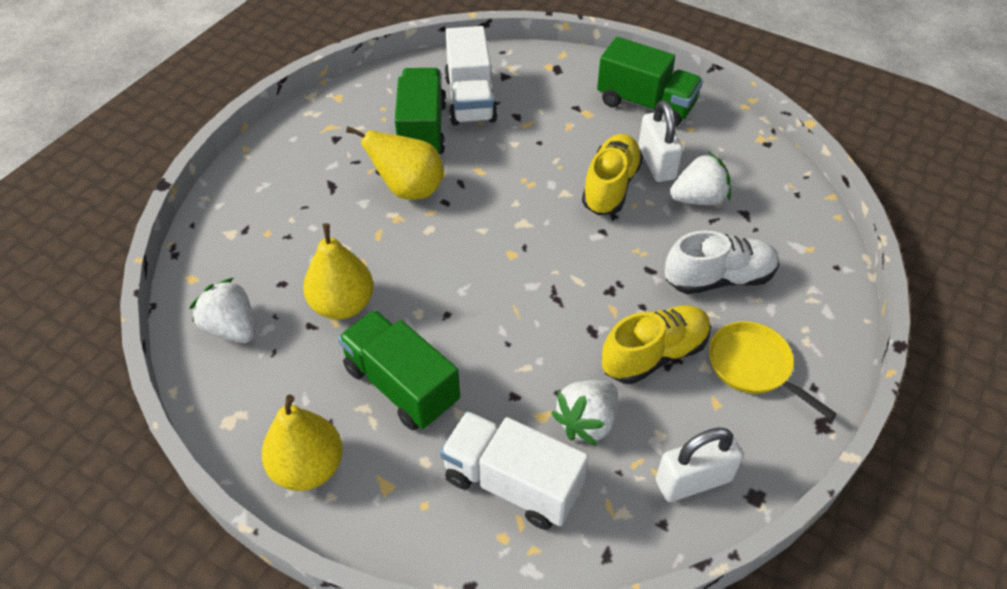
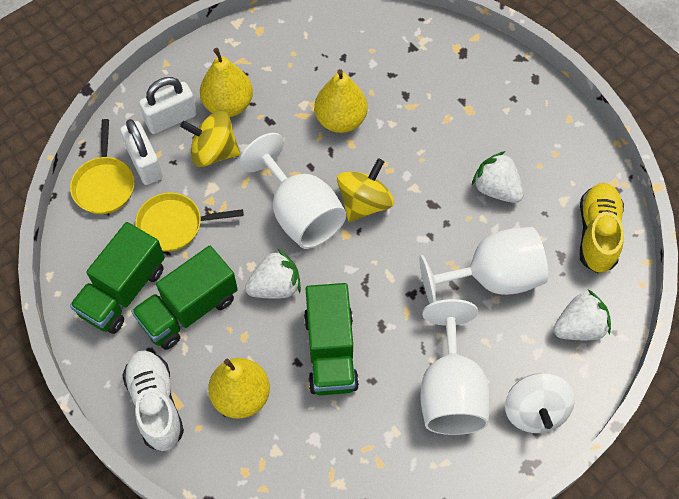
white goblet: none = 0 -> [240,133,346,249] [419,227,548,304] [420,299,490,435] = 3
white spinning top: none = 0 -> [505,373,575,433] = 1
white truck: [440,411,589,530] [445,26,497,125] = 2 -> none = 0
yellow pan: [709,321,837,420] = 1 -> [70,119,135,214] [135,192,244,252] = 2
yellow shoe: [582,134,643,215] [602,305,711,384] = 2 -> [580,183,624,273] = 1
yellow spinning top: none = 0 -> [180,111,240,167] [337,158,394,222] = 2

